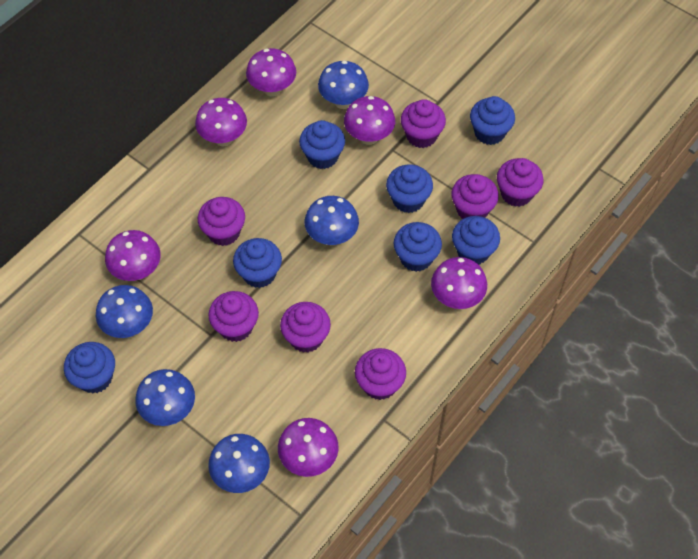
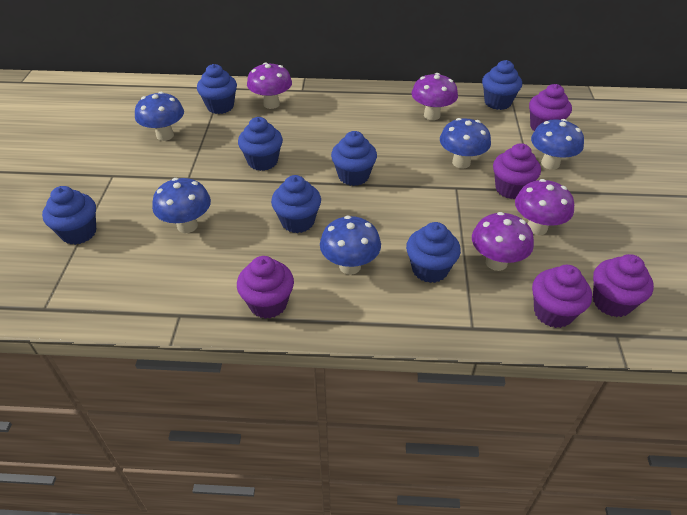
purple cupcake: [198,197,245,246] [208,291,259,342] [280,302,331,353] [355,348,406,400] [401,99,446,148] [452,174,499,219] [497,158,544,207] = 7 -> [237,256,294,319] [493,143,541,199] [529,84,572,131] [532,265,592,328] [593,254,654,317] = 5
purple mushroom: [105,230,161,281] [195,98,247,146] [246,48,296,97] [278,418,339,477] [344,96,395,145] [431,257,487,309] = 6 -> [247,62,292,109] [412,73,458,120] [472,212,534,271] [515,179,574,235] = 4

